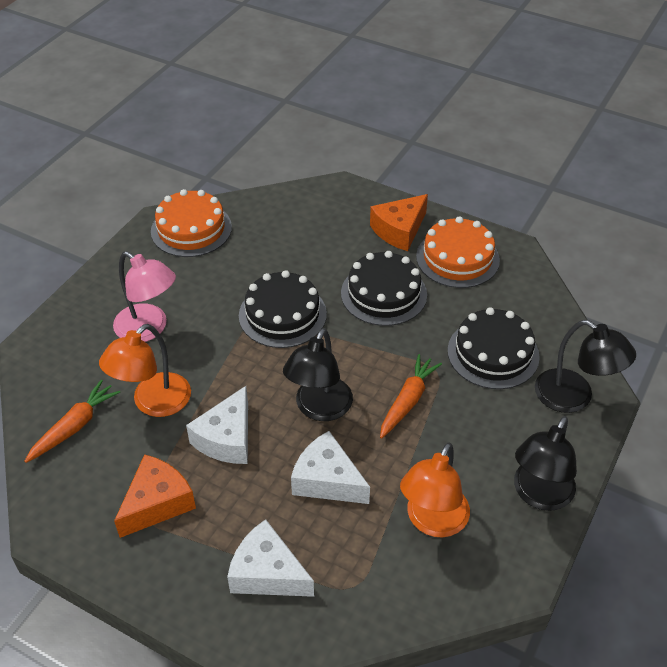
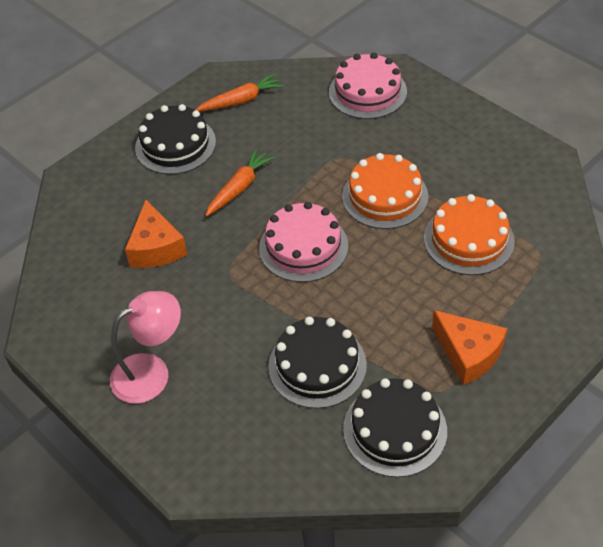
black lamp: [283,328,353,421] [514,416,577,511] [535,320,636,413] = 3 -> none = 0
orange lamp: [99,324,191,417] [400,442,470,537] = 2 -> none = 0
pink cake: none = 0 -> [259,202,348,282] [329,52,407,119] = 2
white cheese: [186,386,248,464] [227,519,314,597] [291,431,370,504] = 3 -> none = 0

